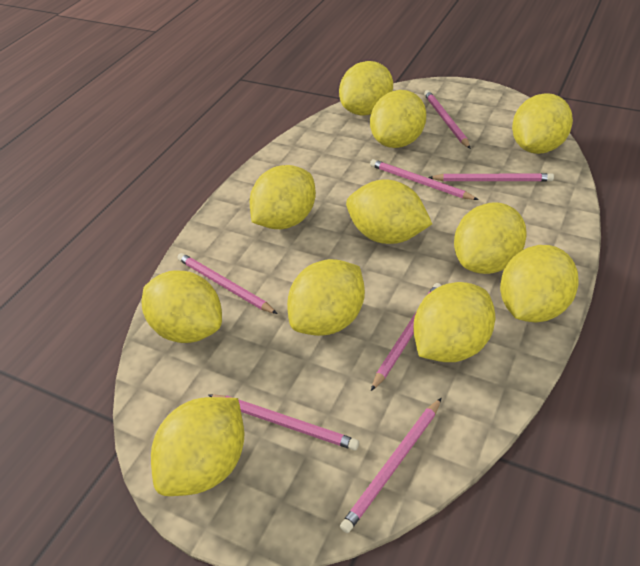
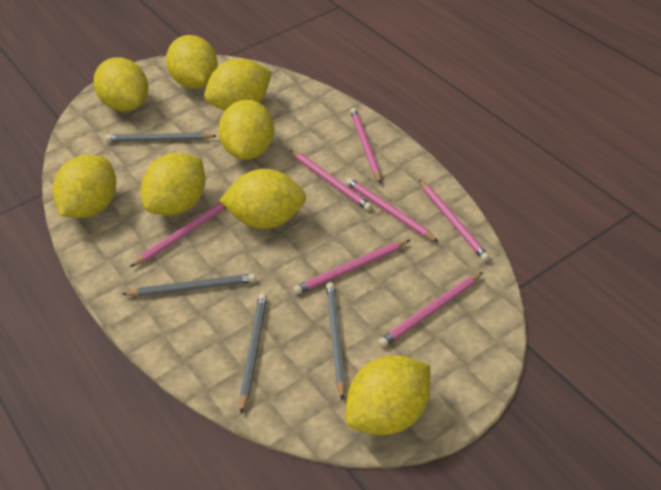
grey pencil: none = 0 -> [105,133,216,142] [122,274,256,296] [240,293,267,414] [326,282,346,400] = 4
yellow lemon: [142,271,222,343] [151,397,244,496] [250,165,316,229] [287,259,365,336] [339,61,393,116] [346,179,432,244] [370,90,426,148] [413,282,495,362] [454,203,527,274] [500,245,579,323] [512,93,573,154] = 11 -> [53,155,116,218] [94,58,148,112] [141,153,205,216] [166,35,218,89] [204,58,272,111] [218,100,274,160] [219,169,306,229] [346,355,430,435] = 8

